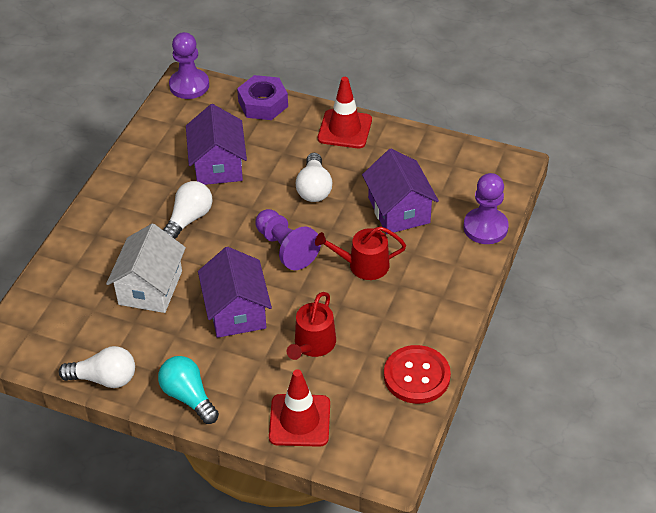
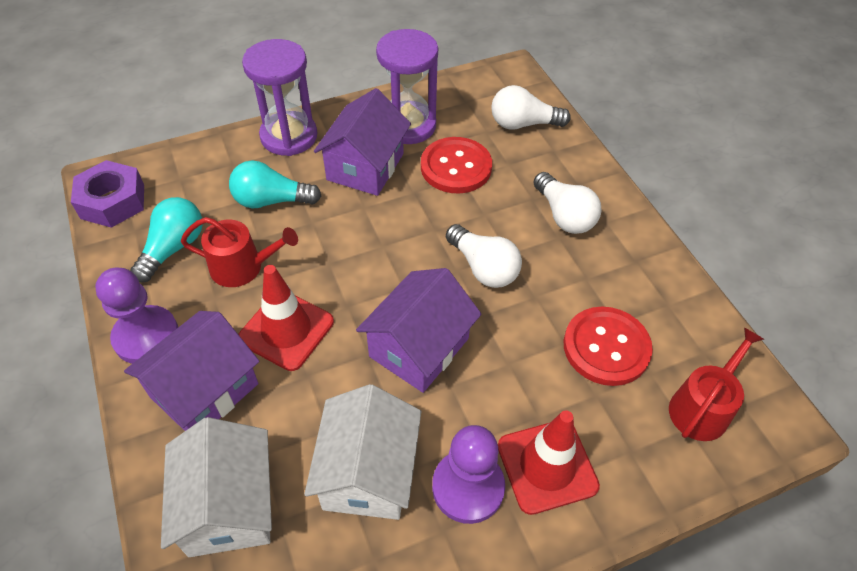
purple hourglass: none = 0 -> [242,39,317,156] [376,29,438,144] = 2
purple pawn: [169,32,209,99] [255,209,321,270] [463,173,509,244] = 3 -> [95,268,178,364] [432,425,505,524] = 2
red button: [384,345,451,404] = 1 -> [421,137,492,194] [564,307,653,386] = 2
turquoise light bulb: [158,356,219,424] = 1 -> [130,197,203,282] [229,161,321,208] = 2
white house: [106,223,186,313] = 1 -> [161,417,272,557] [304,384,421,520] = 2

